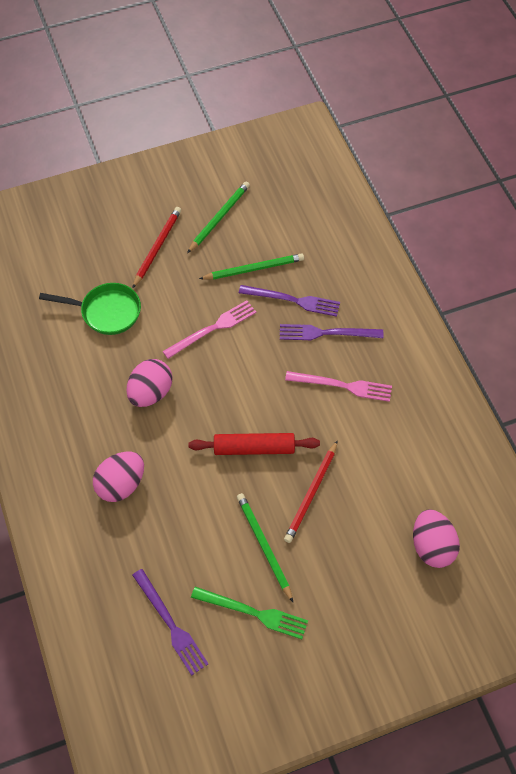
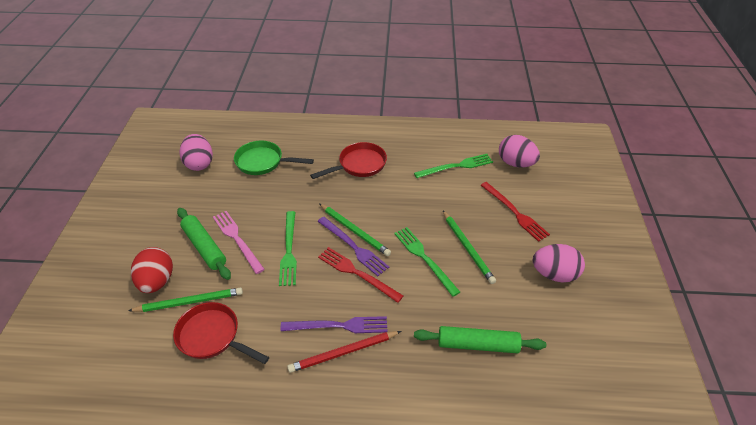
green fork: [191,587,308,639] = 1 -> [279,211,297,286] [394,227,460,297] [414,154,493,178] = 3
green rolling pin: none = 0 -> [177,208,231,280] [414,326,546,353] = 2
pink fork: [162,300,256,359] [285,371,392,402] = 2 -> [213,211,265,274] = 1
purple fork: [132,569,208,675] [239,285,340,317] [280,324,383,340] = 3 -> [280,316,388,333] [317,217,389,276] = 2
red egg: none = 0 -> [131,247,173,293] = 1
red fork: none = 0 -> [318,247,403,303] [481,182,550,242] = 2
red pan: none = 0 -> [173,302,269,364] [310,142,387,179] = 2
red pencil: [132,207,181,289] [284,440,338,543] = 2 -> [287,331,401,373] = 1
red rolling pin: [188,433,320,455] = 1 -> none = 0

